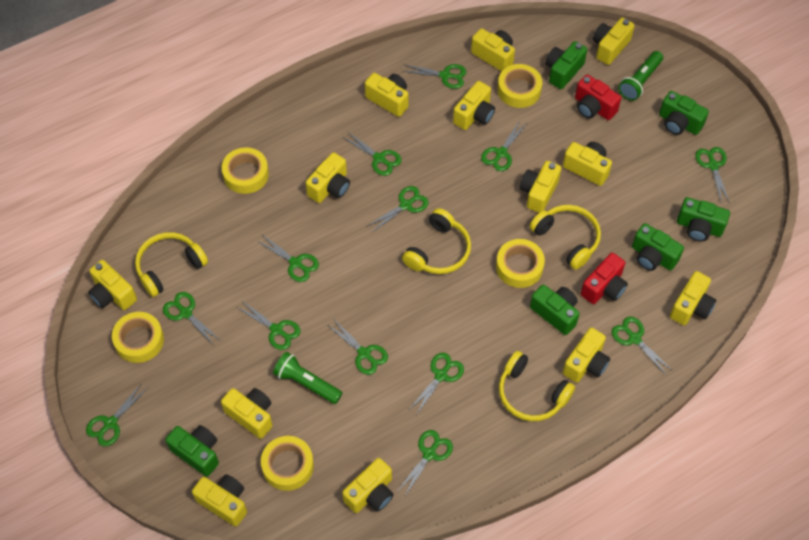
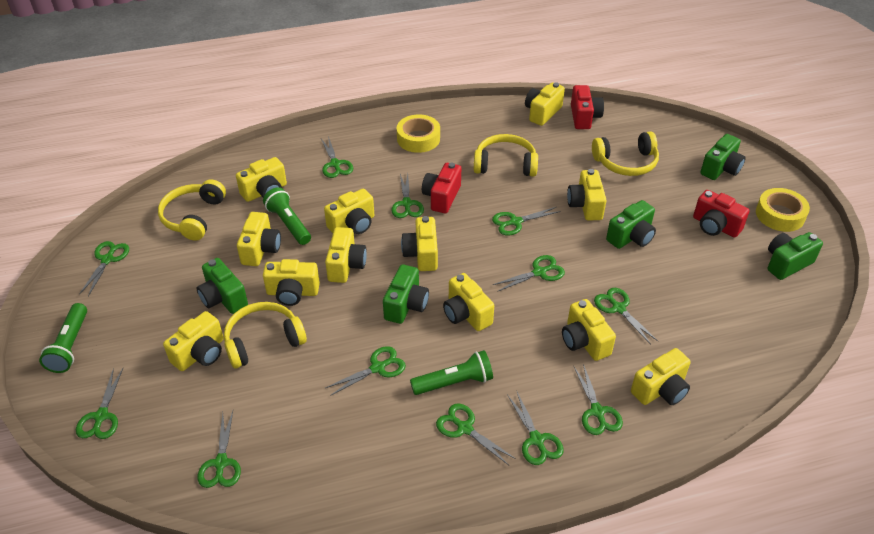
green camera: [165,425,219,477] [530,284,580,335] [545,41,587,89] [632,223,684,271] [659,91,709,135] [677,197,730,242] = 6 -> [197,258,248,314] [383,264,429,324] [606,200,656,249] [700,134,746,180] [767,232,823,280] = 5
green flashlight: [273,352,342,404] [618,51,663,101] = 2 -> [39,303,87,373] [263,187,311,245] [410,350,493,395] = 3
green scissors: [86,383,148,447] [163,292,220,345] [237,301,301,350] [257,236,319,282] [328,321,388,375] [342,131,402,176] [368,186,429,232] [397,430,453,498] [402,64,466,89] [409,353,464,415] [481,121,527,171] [612,317,673,376] [695,147,729,204] = 13 -> [76,368,123,439] [79,241,129,296] [197,411,241,488] [321,136,353,178] [325,346,406,396] [391,174,424,218] [436,404,516,465] [492,207,561,236] [493,255,565,292] [507,390,564,465] [574,364,623,435] [594,288,658,344] = 12
red camera: [575,74,621,120] [581,253,628,304] = 2 -> [422,163,461,213] [571,85,604,129] [693,190,750,238] = 3
yellow camera: [88,260,137,310] [192,474,247,527] [221,388,273,439] [306,152,350,203] [342,458,394,513] [365,73,409,117] [453,81,495,130] [471,28,515,71] [520,161,561,213] [563,142,612,186] [563,328,610,383] [593,18,635,65] [670,271,716,325] = 13 -> [163,311,224,371] [236,157,287,202] [237,212,281,266] [263,259,320,306] [324,188,374,234] [325,227,367,283] [401,216,438,271] [443,273,494,331] [525,82,565,126] [562,299,616,361] [567,169,607,221] [631,348,691,405] = 12
yellow tape: [112,312,164,363] [222,147,269,194] [261,436,314,491] [496,239,545,288] [497,64,542,108] = 5 -> [397,115,440,153] [756,188,810,232] = 2

